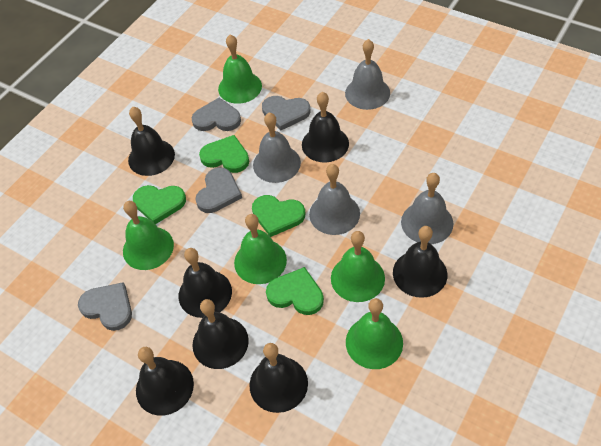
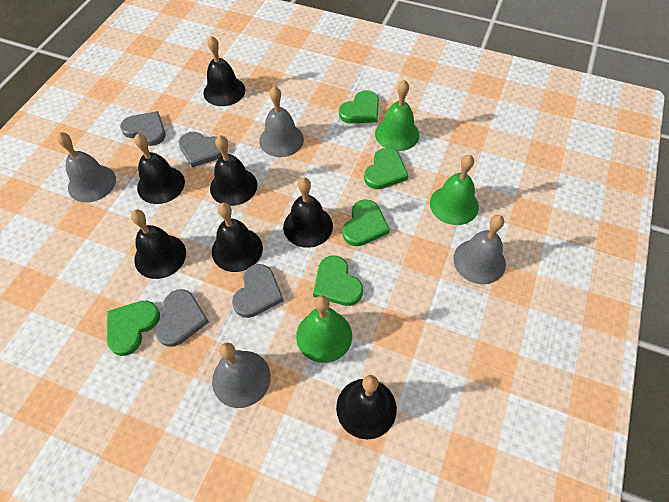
green bell: [123,201,174,270] [218,34,262,104] [234,214,287,284] [331,231,385,302] [346,298,403,369] = 5 -> [296,295,352,363] [375,80,420,151] [430,155,479,225] = 3
green heart: [133,185,186,224] [199,135,249,173] [252,195,306,237] [266,267,324,315] = 4 -> [107,300,160,356] [313,256,363,306] [339,90,379,124] [343,199,390,246] [364,148,409,189] = 5

